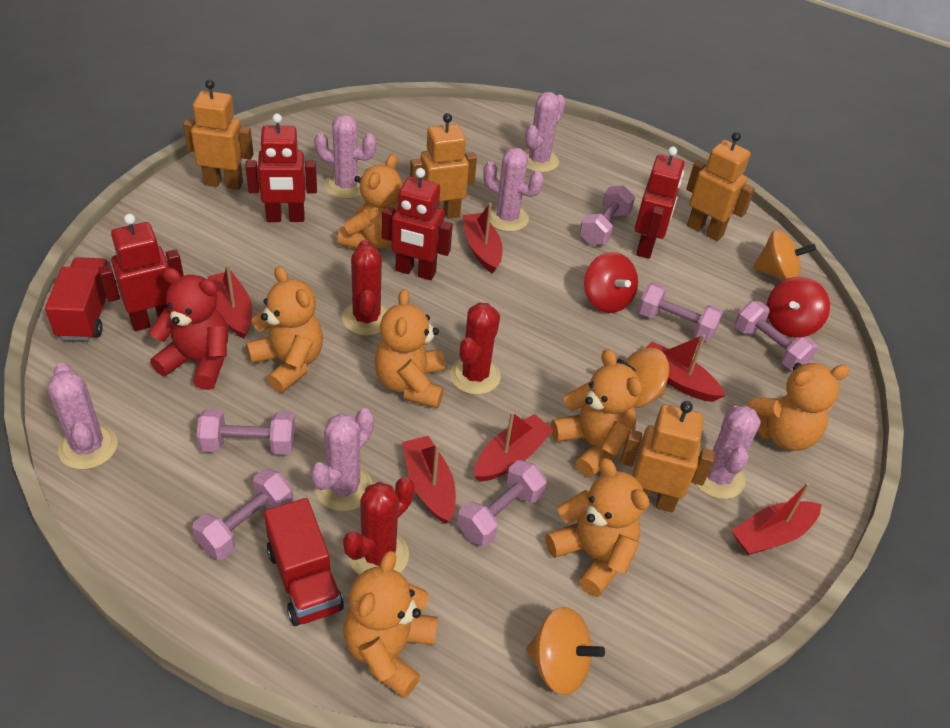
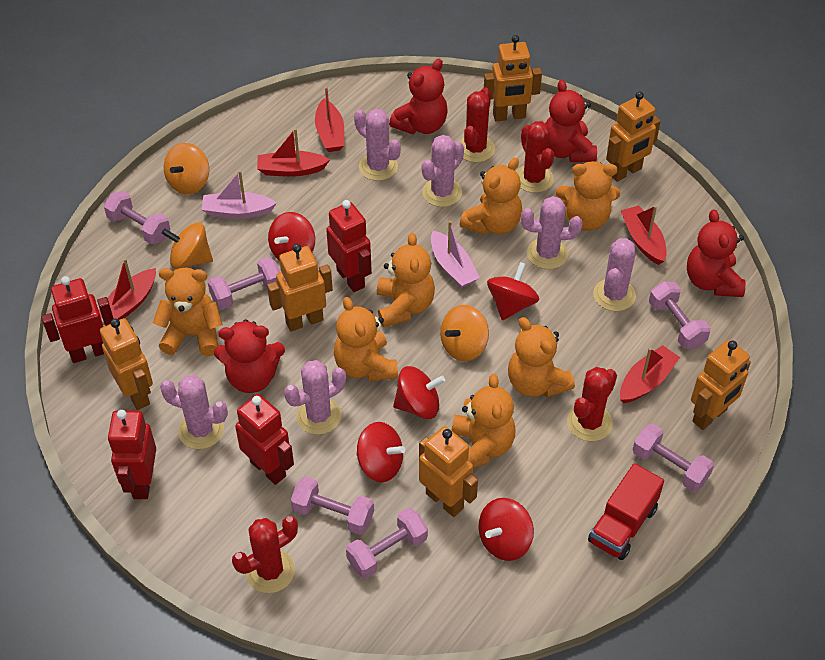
orange robot: [183,79,253,190] [410,113,477,219] [620,401,715,512] [686,132,755,241] = 4 -> [100,318,153,410] [267,244,333,332] [419,426,478,517] [484,35,542,121] [606,91,661,182] [691,340,751,430] = 6
pink boat: none = 0 -> [201,170,277,218] [431,221,480,288] = 2
red boat: [208,264,252,339] [402,436,456,524] [462,203,502,274] [474,411,554,482] [646,334,725,402] [732,482,822,555] = 6 -> [98,258,156,320] [257,128,330,177] [315,87,344,152] [620,345,680,403] [621,205,667,265] = 5
red cactus: [342,239,388,335] [343,477,415,575] [450,302,501,395] = 3 -> [232,516,298,593] [459,87,495,162] [516,121,554,193] [567,367,617,441] = 4
red spinning top: [584,252,638,313] [767,277,830,338] = 2 -> [268,212,315,261] [356,422,405,482] [393,366,445,419] [478,498,534,561] [487,262,539,320] = 5
red teddy bear: [149,268,228,390] = 1 -> [214,320,285,393] [389,59,448,135] [545,80,597,162] [687,209,746,297] = 4
red truck: [45,257,117,341] [264,498,344,626] = 2 -> [588,463,664,560] = 1

